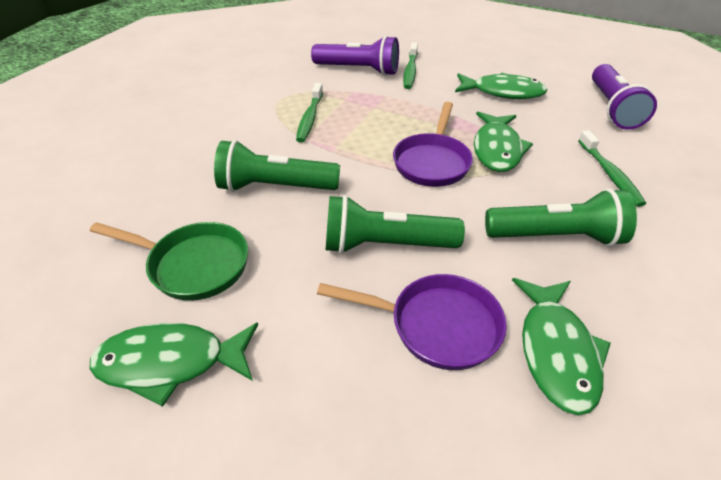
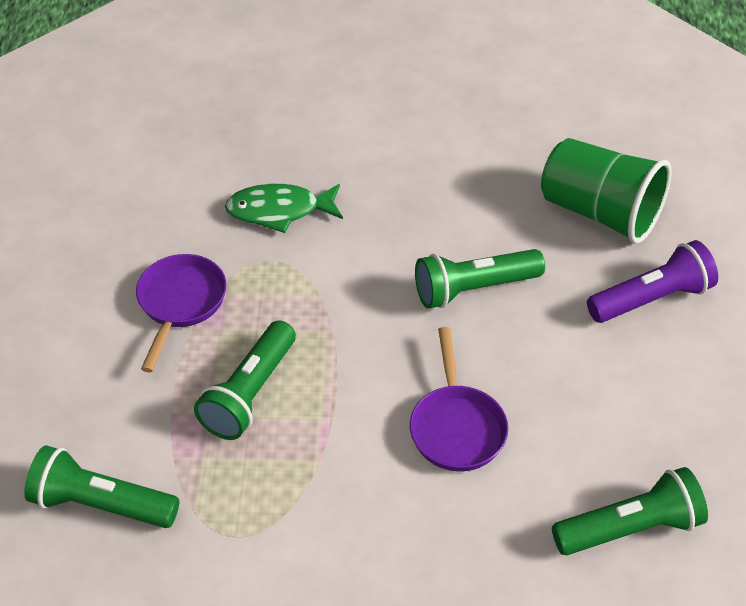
green cup: none = 0 -> [541,138,672,244] = 1
green fish: [89,322,258,407] [455,73,547,99] [474,112,533,172] [512,278,611,415] = 4 -> [225,184,343,233] = 1
green flashlight: [214,140,340,192] [326,195,465,254] [485,188,637,246] = 3 -> [24,446,179,528] [194,320,296,440] [415,249,545,308] [552,467,708,555] = 4
green pan: [90,222,248,301] = 1 -> none = 0
green toothbrush: [296,83,323,142] [403,42,418,89] [578,130,646,207] = 3 -> none = 0
purple flashlight: [311,36,399,76] [592,64,657,130] = 2 -> [587,240,718,323] = 1

